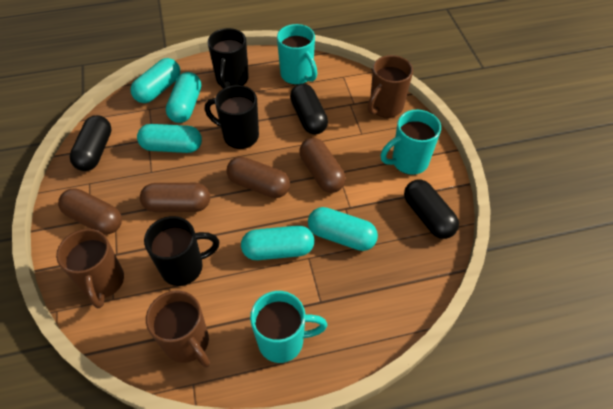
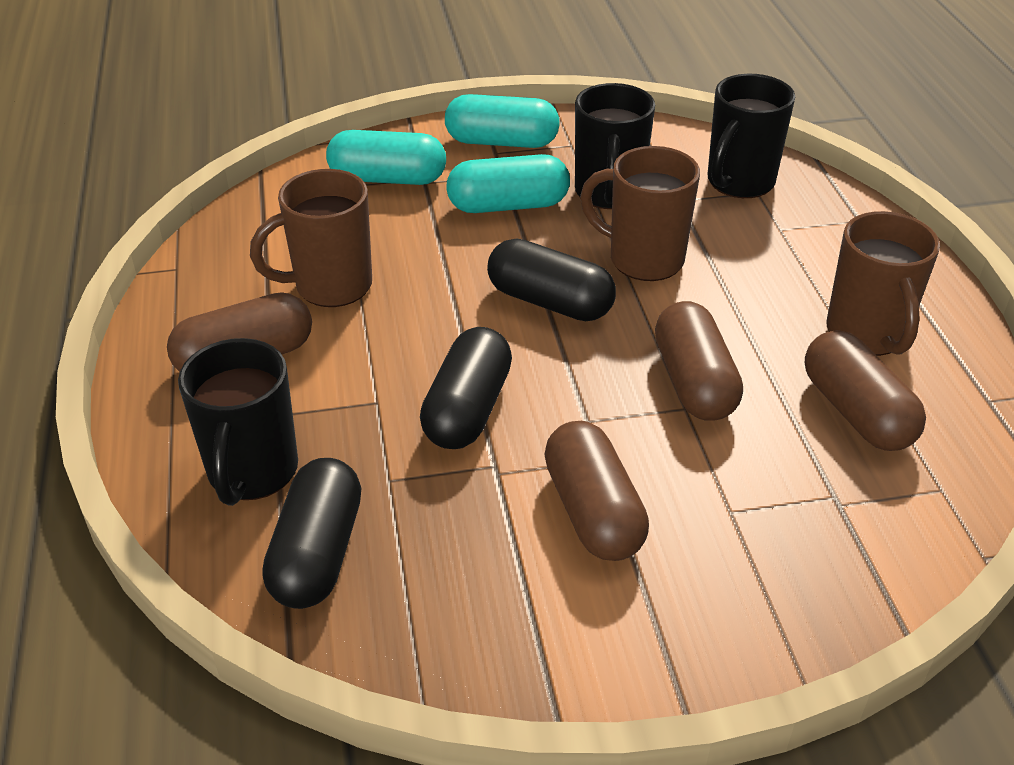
turquoise capsule: [131,58,180,103] [137,124,202,153] [166,72,201,123] [241,226,314,260] [308,207,378,251] = 5 -> [326,130,446,185] [445,94,560,148] [446,154,570,213] = 3
turquoise mug: [250,291,327,363] [277,24,317,85] [380,110,441,175] = 3 -> none = 0

